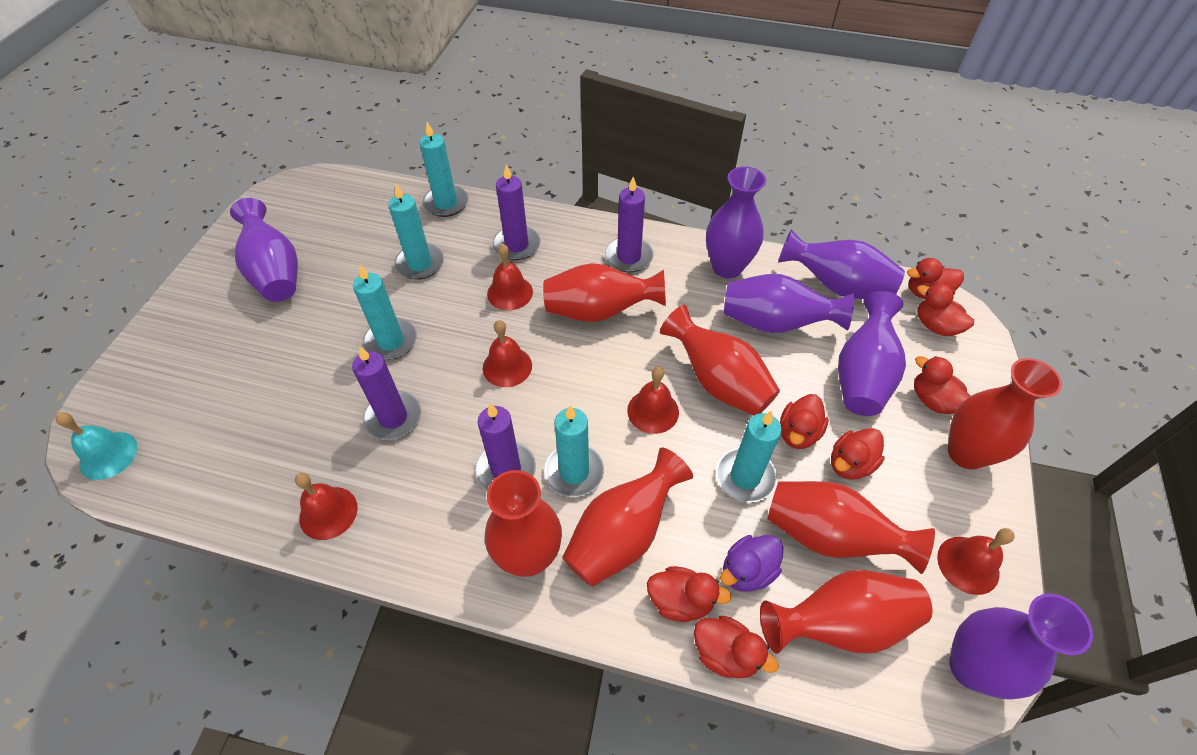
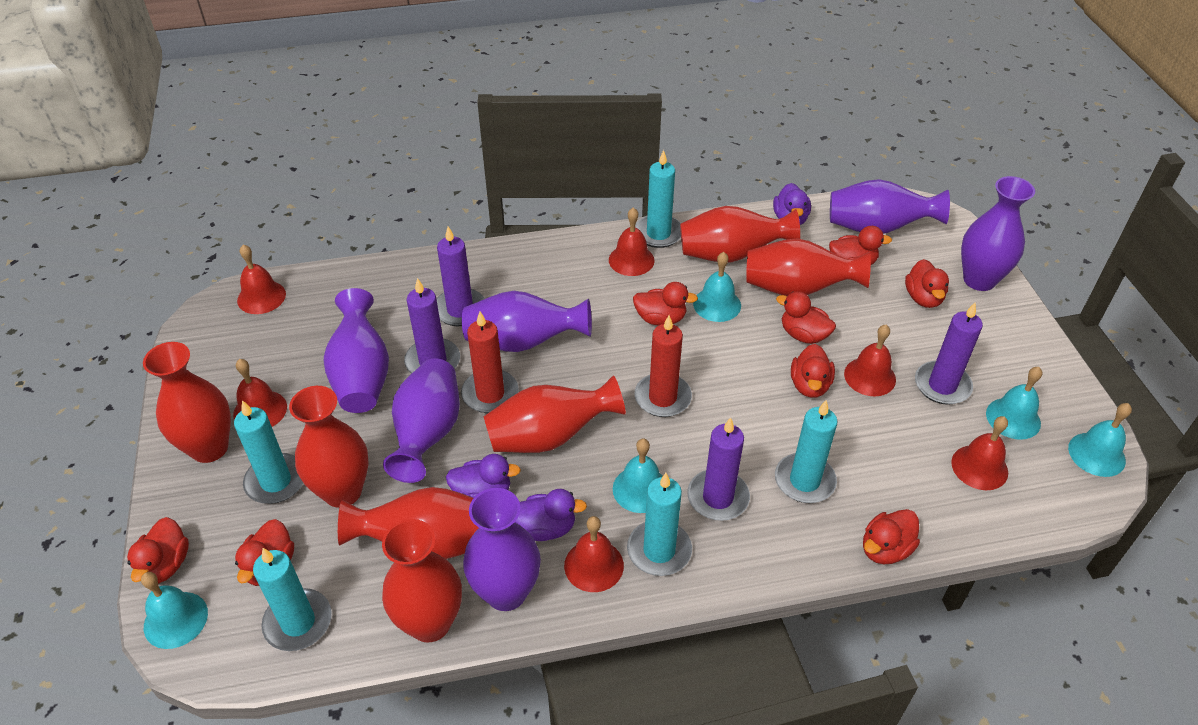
purple duck: [720,535,783,592] = 1 -> [446,454,521,498] [515,489,587,541] [773,183,811,225] = 3
red bell: [295,473,357,540] [483,320,532,387] [487,244,533,310] [627,366,679,434] [937,528,1015,595] = 5 -> [233,359,287,427] [237,245,286,314] [564,516,624,592] [609,208,655,276] [844,325,896,397] [951,416,1008,490] = 6
red candle: none = 0 -> [461,312,519,413] [634,315,692,417] = 2
red duck: [647,566,732,622] [694,616,779,678] [780,394,829,449] [831,428,885,480] [907,258,964,299] [914,356,971,414] [917,283,974,336] = 7 -> [127,517,189,584] [235,519,294,586] [633,282,698,326] [776,291,836,344] [791,344,835,398] [829,226,892,265] [863,509,920,564] [905,259,949,308] = 8
turquoise bell: [55,412,138,480] = 1 -> [141,572,208,649] [613,439,663,513] [693,252,741,322] [986,367,1042,440] [1068,403,1132,477] = 5

